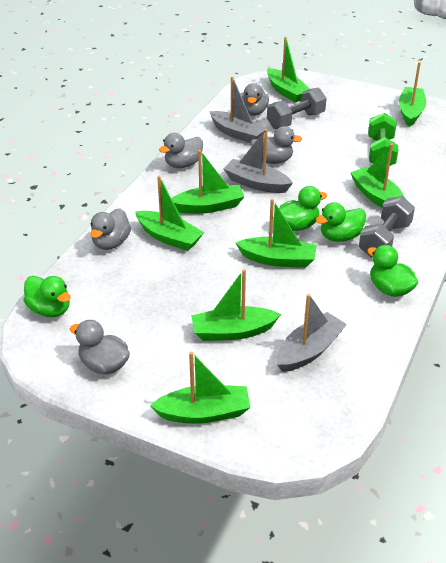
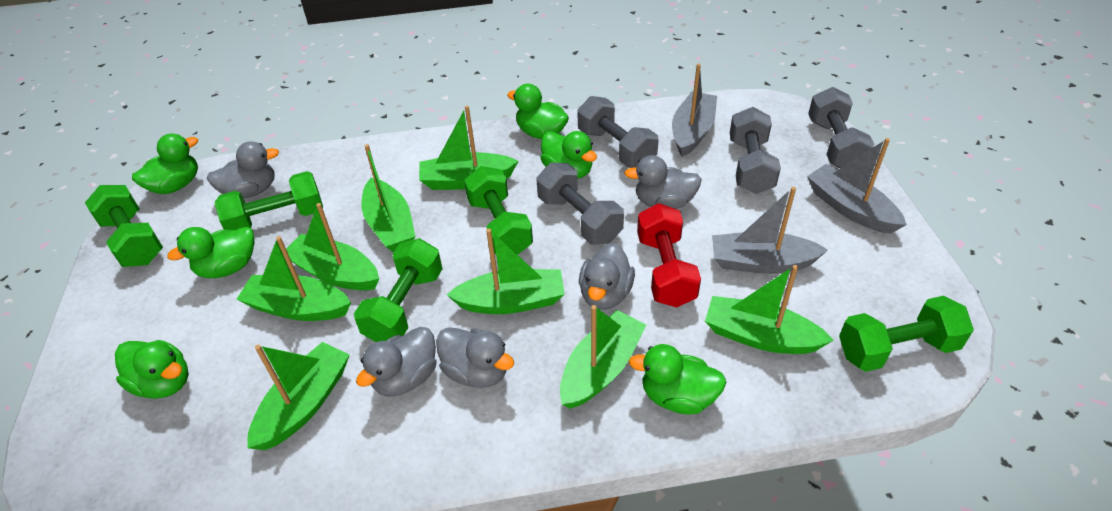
green duck: [23,276,71,317] [279,186,327,231] [316,202,366,242] [367,245,418,297] = 4 -> [115,340,189,399] [132,133,198,194] [167,227,255,278] [507,84,569,139] [541,131,597,179] [629,344,727,414] = 6
green dumbbell: [368,113,398,166] = 1 -> [85,185,163,267] [214,171,323,230] [354,238,442,342] [464,166,533,255] [839,296,974,372] = 5
grey dumbbell: [267,88,327,129] [359,196,415,258] = 2 -> [537,163,624,244] [577,96,659,168] [730,107,781,194] [808,87,874,168] = 4
red dumbbell: none = 0 -> [637,203,701,307] = 1

